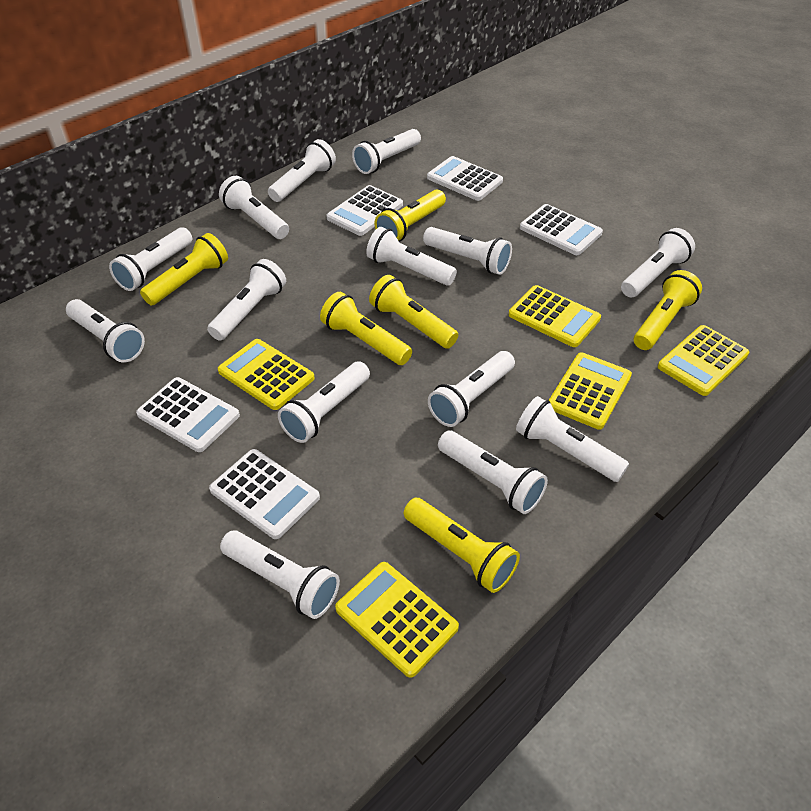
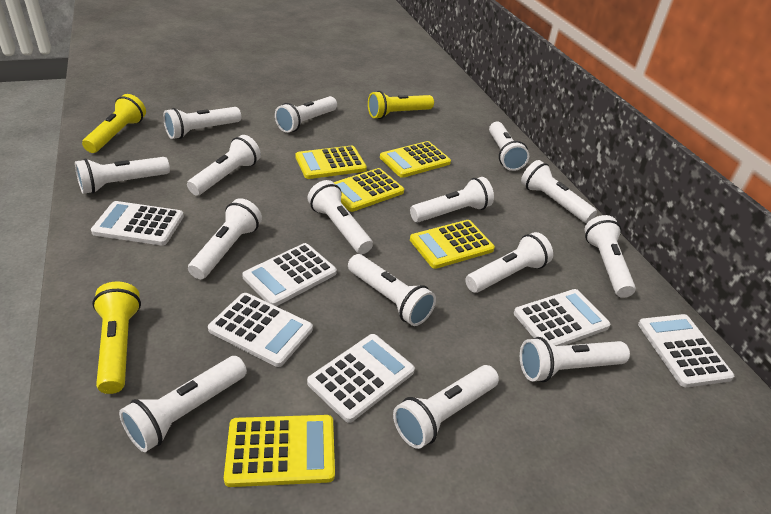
white calculator: [136,377,240,452] [209,449,320,539] [326,185,403,236] [427,156,503,201] [520,204,603,255] = 5 -> [91,201,184,245] [208,293,313,367] [242,243,337,306] [307,334,415,423] [514,289,611,346] [638,314,734,387] = 6
white flashlight: [66,299,145,363] [109,227,192,291] [207,259,286,341] [219,176,289,239] [220,530,340,619] [268,139,336,202] [278,361,370,443] [352,129,421,174] [366,227,457,286] [423,227,512,275] [428,351,515,427] [438,430,548,514] [516,396,629,482] [621,228,695,297] = 14 -> [75,157,170,194] [119,356,247,452] [163,107,241,139] [187,135,261,195] [188,198,262,279] [275,96,337,133] [308,180,373,254] [348,254,436,326] [393,365,499,449] [410,177,494,222] [465,232,553,293] [489,121,529,171] [520,337,630,382] [521,160,597,223] [584,215,636,298] = 15
yellow flashlight: [140,233,228,305] [320,292,412,365] [369,275,458,349] [374,189,446,241] [404,498,520,593] [634,270,702,350] = 6 -> [82,94,146,153] [92,282,141,394] [368,91,434,119] = 3

